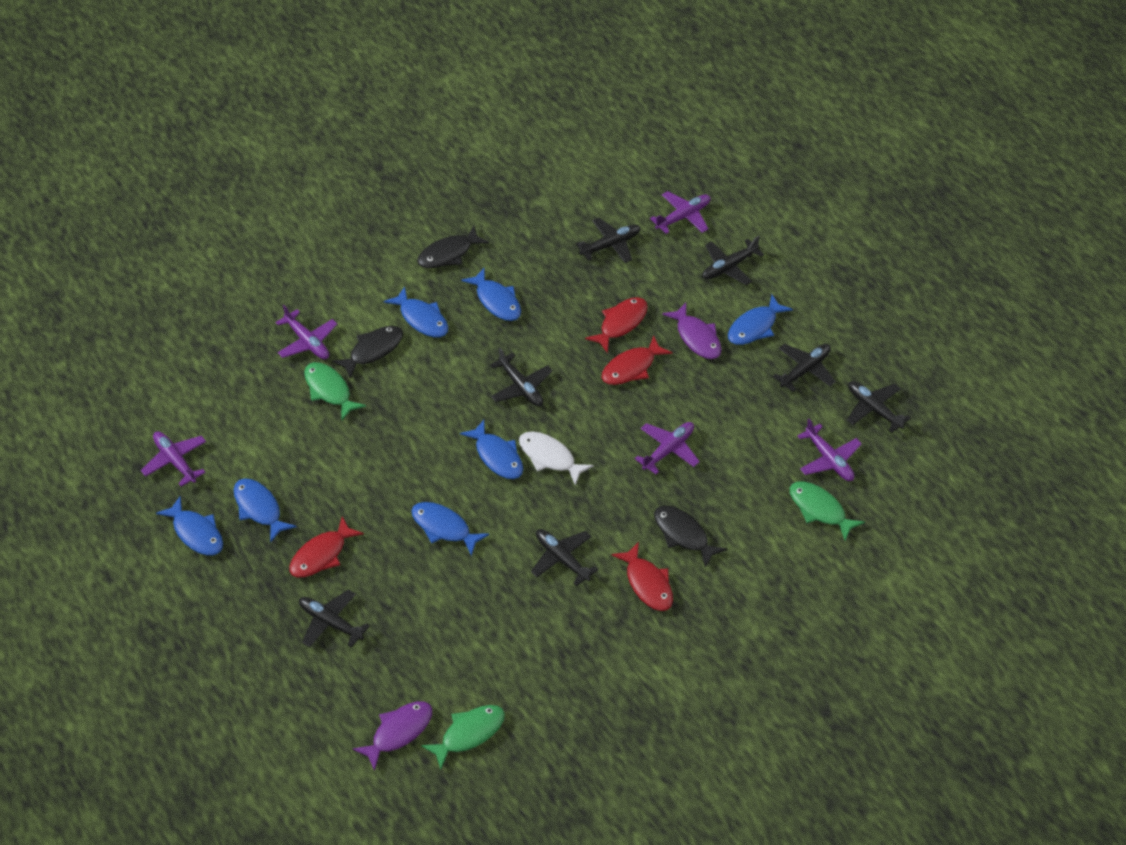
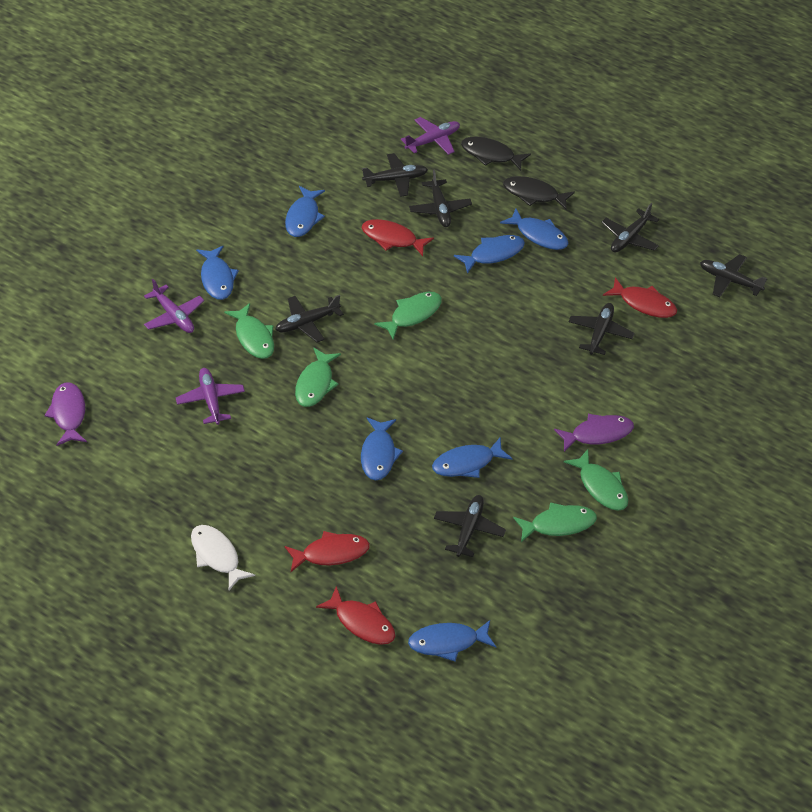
black fish: [332,326,403,379] [417,226,489,268] [654,506,727,568] = 3 -> [461,137,531,171] [503,176,575,210] = 2
green fish: [304,362,366,420] [421,705,505,769] [790,481,865,541] = 3 -> [224,303,274,359] [295,347,341,407] [374,292,442,340] [513,502,597,542] [564,450,628,511] = 5
purple plane: [141,431,206,487] [275,305,337,359] [635,422,700,474] [650,191,711,234] [797,419,862,481] = 5 -> [144,279,204,333] [176,368,245,425] [401,117,460,155] = 3

